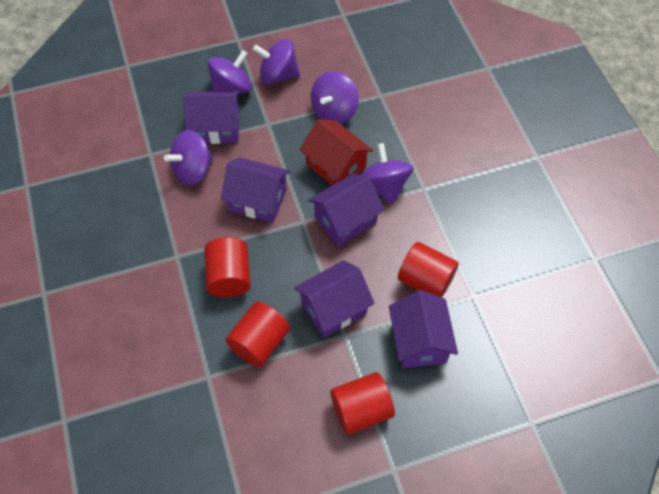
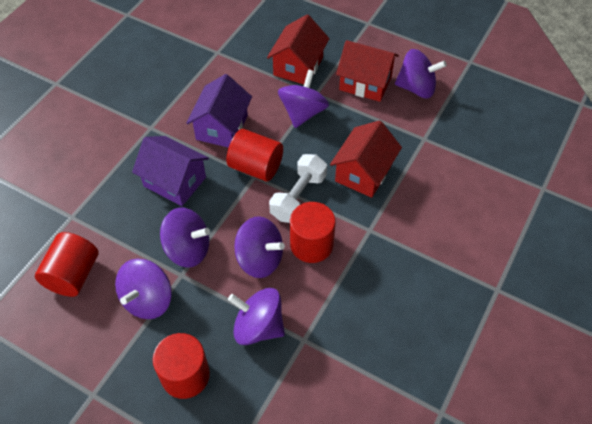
purple house: [183,91,240,144] [221,158,290,223] [294,260,375,338] [308,174,384,246] [389,290,458,368] = 5 -> [132,136,209,206] [186,74,252,148] = 2
purple spinning top: [164,130,213,185] [207,50,252,93] [253,39,300,84] [311,71,359,124] [360,143,414,204] = 5 -> [115,259,172,319] [160,207,210,268] [228,288,285,345] [234,216,285,278] [278,69,329,128] [395,49,447,98] = 6
red house: [299,119,373,185] = 1 -> [267,15,330,85] [330,120,402,198] [336,40,399,102] = 3
white dumbbell: none = 0 -> [269,154,327,223] = 1

